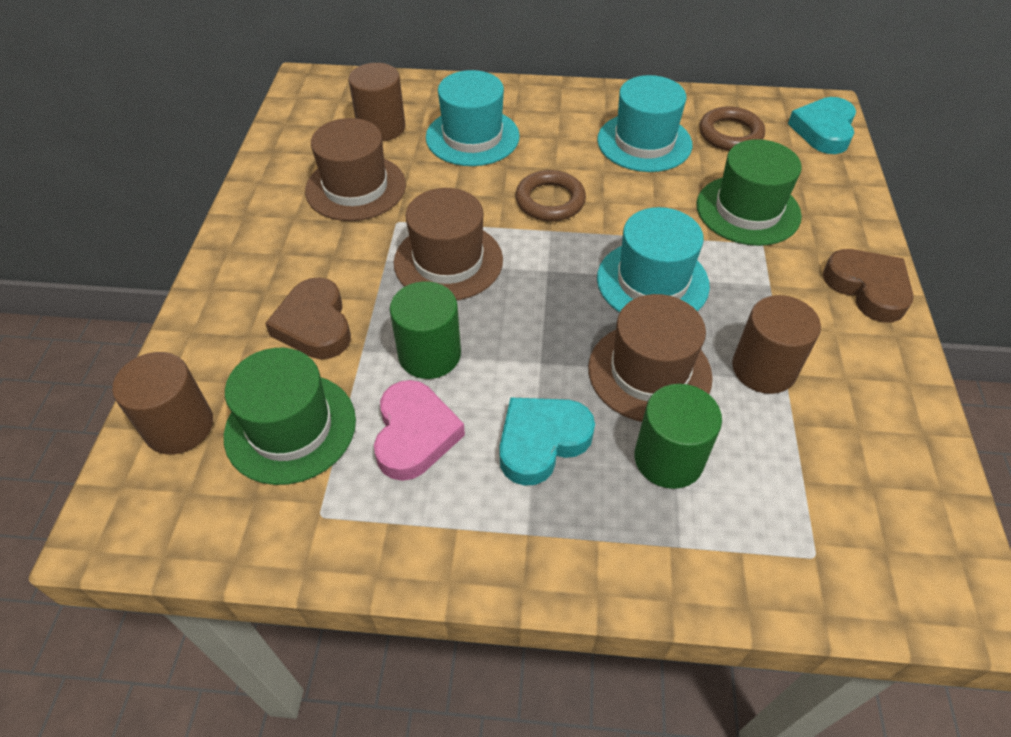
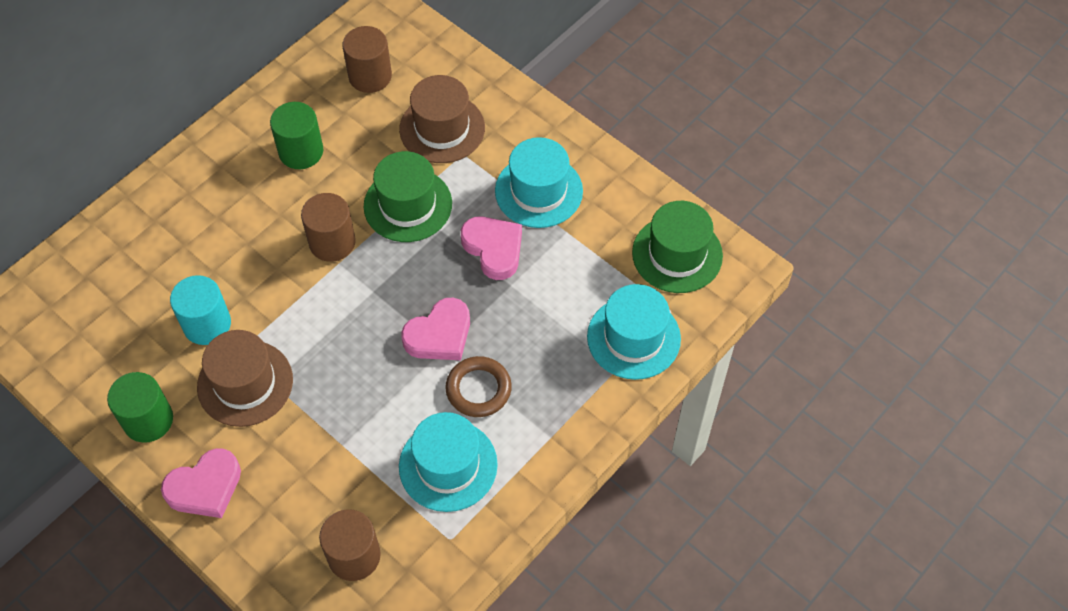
brown hat: [305,118,406,221] [394,188,503,300] [588,294,713,422] = 3 -> [197,330,293,427] [399,75,485,163] = 2
brown heart: [265,277,351,359] [823,249,914,323] = 2 -> none = 0
brown ring: [515,170,586,221] [699,106,765,151] = 2 -> [445,356,512,417] = 1
pink heart: [374,380,465,481] = 1 -> [161,448,241,518] [401,298,470,360] [461,217,522,280] = 3
turquoise cylinder: none = 0 -> [170,275,231,345] = 1
turquoise heart: [499,397,595,486] [788,97,856,154] = 2 -> none = 0

